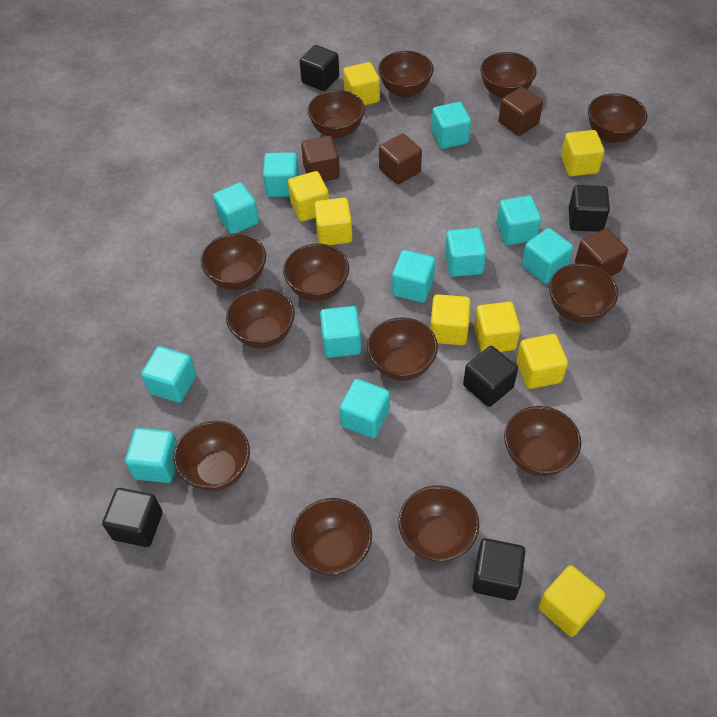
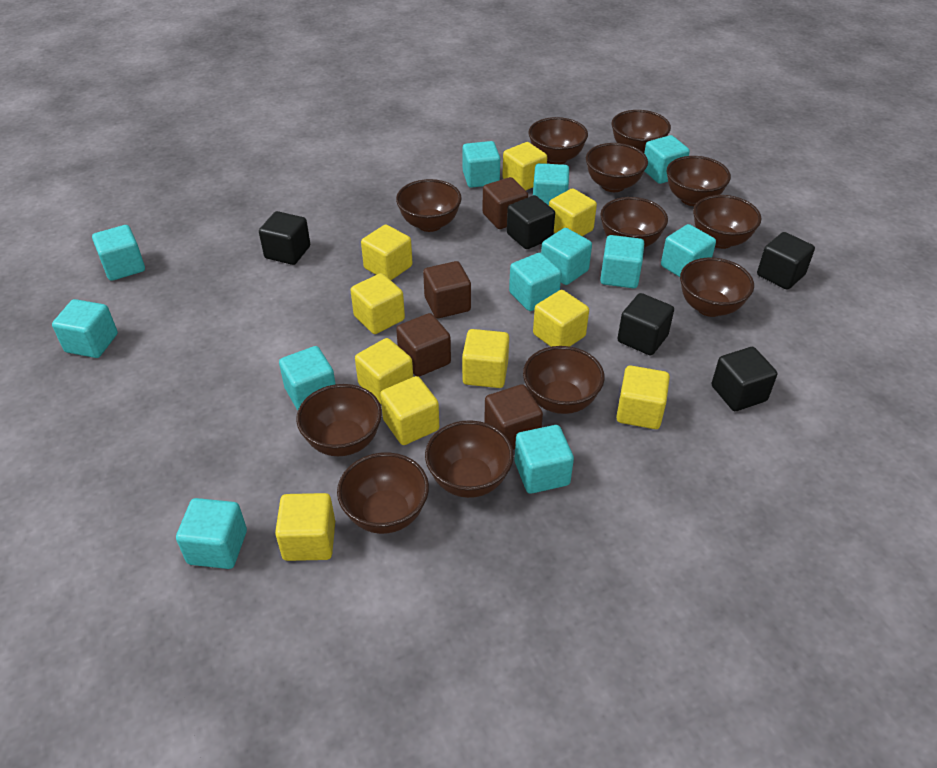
brown bowl: [174,420,250,491] [201,233,266,290] [226,288,295,349] [283,243,349,301] [291,498,372,576] [308,90,365,139] [367,317,438,381] [378,51,434,98] [398,486,479,562] [480,52,537,99] [504,406,581,476] [549,263,618,323] [588,93,648,143] = 13 -> [296,384,382,456] [337,452,429,534] [396,179,462,232] [425,420,514,498] [523,346,605,414] [528,117,588,164] [586,143,648,192] [600,197,668,247] [611,110,671,153] [666,156,731,206] [680,258,754,317] [693,195,762,249] = 12
turquoise cube: [125,428,177,483] [141,346,196,403] [213,182,259,234] [263,152,299,197] [320,306,361,358] [339,379,390,438] [392,250,435,303] [431,102,471,149] [445,228,486,277] [497,196,541,245] [522,228,573,284] = 11 -> [52,299,118,358] [92,225,145,281] [176,498,247,569] [279,346,335,410] [463,141,500,188] [509,253,562,311] [515,425,574,494] [533,163,569,205] [541,228,592,285] [600,235,644,288] [644,135,690,184] [661,224,716,277] = 12
yellow cube: [288,171,329,222] [314,198,353,245] [343,62,380,105] [430,294,471,345] [474,302,520,352] [516,334,568,389] [538,565,605,637] [561,130,604,176] = 8 -> [275,493,335,561] [350,273,405,334] [355,338,413,404] [361,224,412,280] [380,376,439,445] [462,329,509,388] [502,142,547,190] [533,290,589,347] [549,188,597,236] [616,365,670,429] = 10

